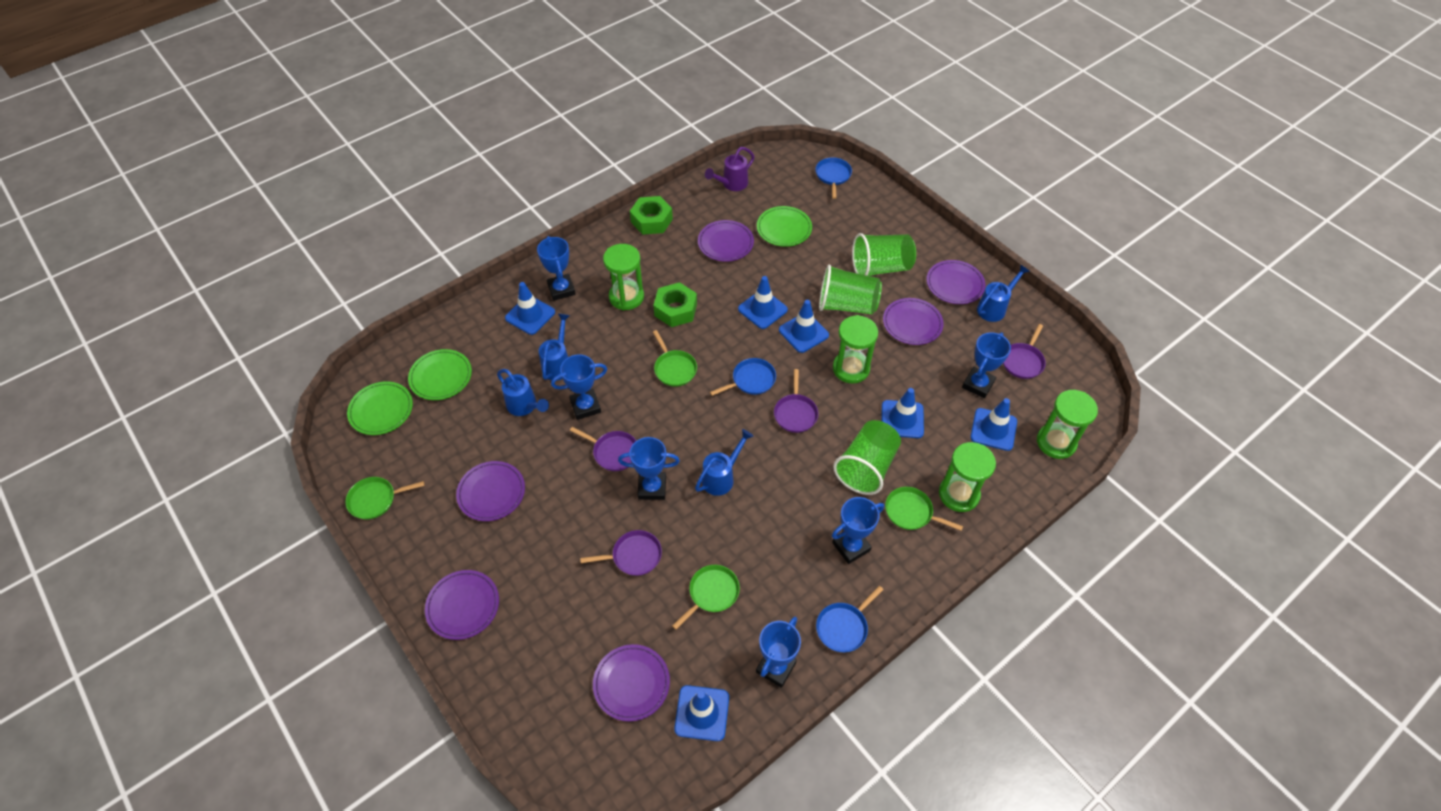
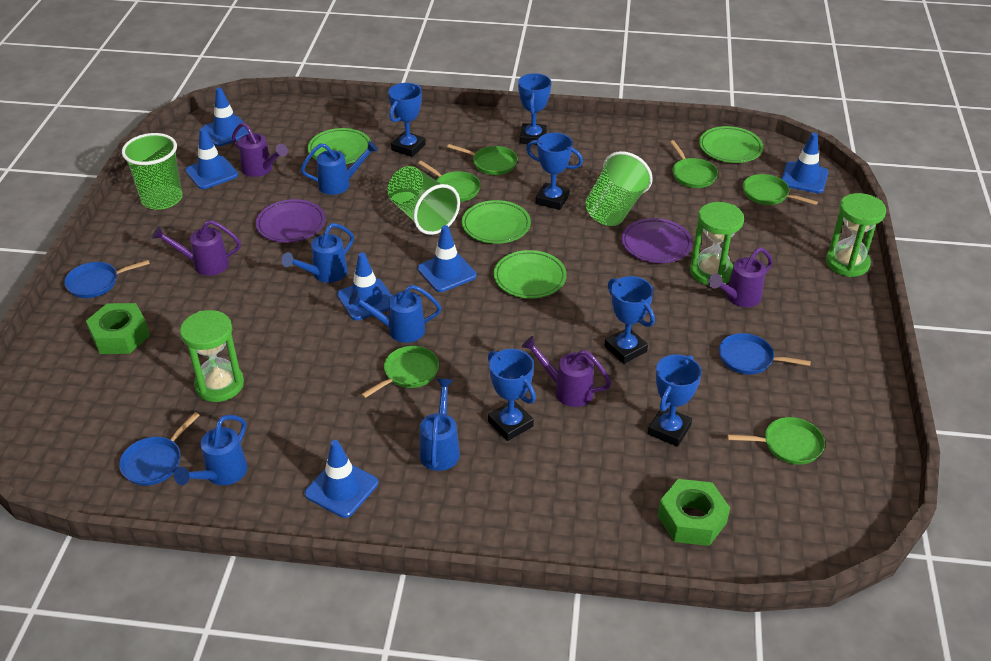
blue watering can: [497,369,549,416] [539,313,570,380] [695,429,754,496] [977,264,1030,322] = 4 -> [174,415,248,485] [282,223,354,283] [301,141,378,195] [349,285,441,343] [419,379,460,471] = 5
green hourglass: [603,244,644,310] [833,315,878,384] [939,442,996,512] [1037,390,1098,459] = 4 -> [180,310,244,402] [690,202,744,285] [826,193,886,277] = 3
green pan: [345,477,425,519] [653,330,697,387] [672,565,740,630] [885,487,963,531] = 4 -> [361,346,439,398] [418,161,481,202] [447,144,518,175] [670,140,718,188] [727,417,825,465] [743,174,818,205] = 6
green plate: [347,382,413,435] [408,349,472,400] [757,206,812,247] = 3 -> [308,128,371,164] [462,200,531,244] [494,250,567,298] [699,126,763,163] = 4
purple pan: [570,427,636,471] [580,530,662,576] [774,369,818,433] [1003,324,1046,379] = 4 -> none = 0
purple plate: [425,570,499,640] [456,461,525,521] [593,644,670,722] [698,220,754,262] [883,298,944,345] [927,260,985,304] = 6 -> [256,199,325,243] [621,218,692,263] = 2
purple watering can: [705,147,755,191] = 1 -> [152,220,241,276] [232,122,288,177] [522,336,611,407] [708,247,773,307] = 4

